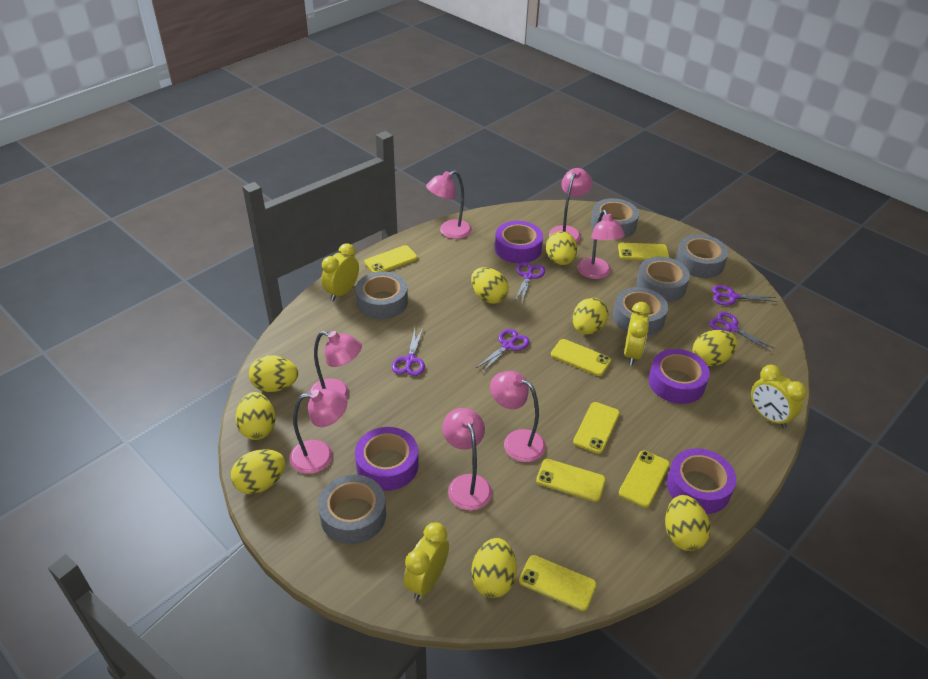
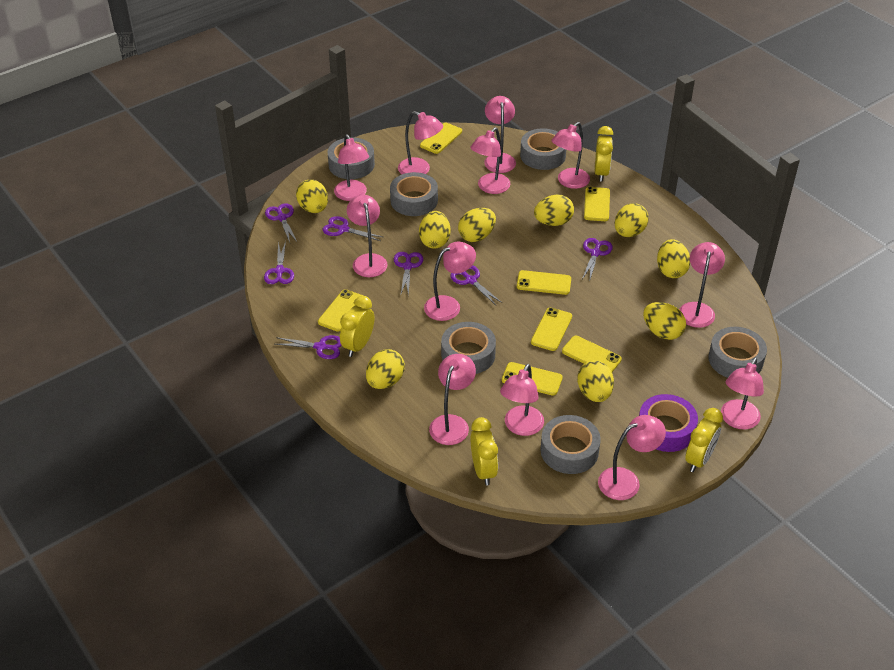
pink lamp: [289,388,347,474] [309,331,362,398] [426,171,472,239] [442,408,492,511] [490,371,546,462] [549,168,592,243] [577,210,625,279] = 7 -> [334,134,369,201] [347,195,387,277] [398,111,443,174] [424,242,476,321] [429,354,476,445] [470,127,510,194] [484,96,516,173] [500,364,544,436] [552,122,590,189] [598,415,666,500] [679,242,725,328] [721,358,764,430] = 12
purple scissors: [392,328,425,376] [476,329,530,373] [515,262,545,302] [709,312,774,352] [712,285,778,305] = 5 -> [264,241,294,284] [265,203,297,242] [276,335,342,359] [323,216,383,241] [394,252,423,296] [450,265,502,305] [582,238,613,282] = 7
purple tape: [355,427,419,491] [495,221,543,263] [648,349,710,404] [667,448,736,514] = 4 -> [639,394,698,452] = 1

